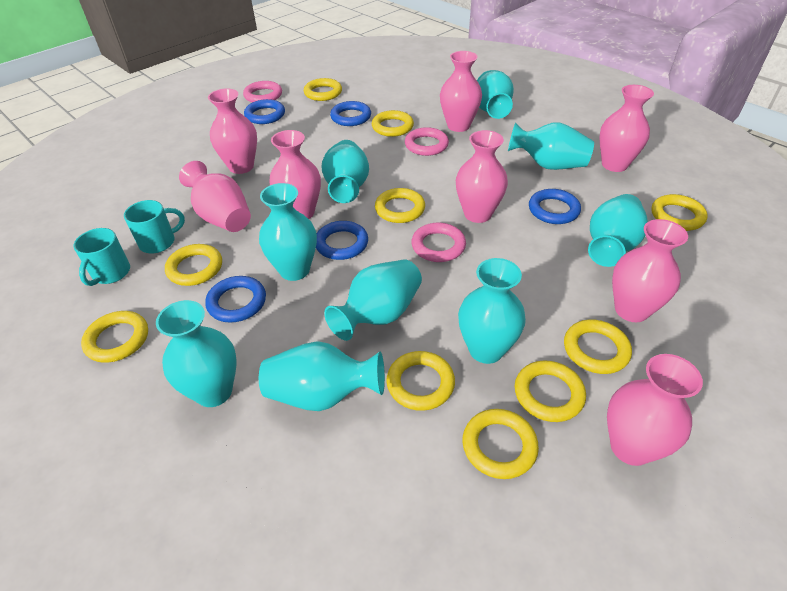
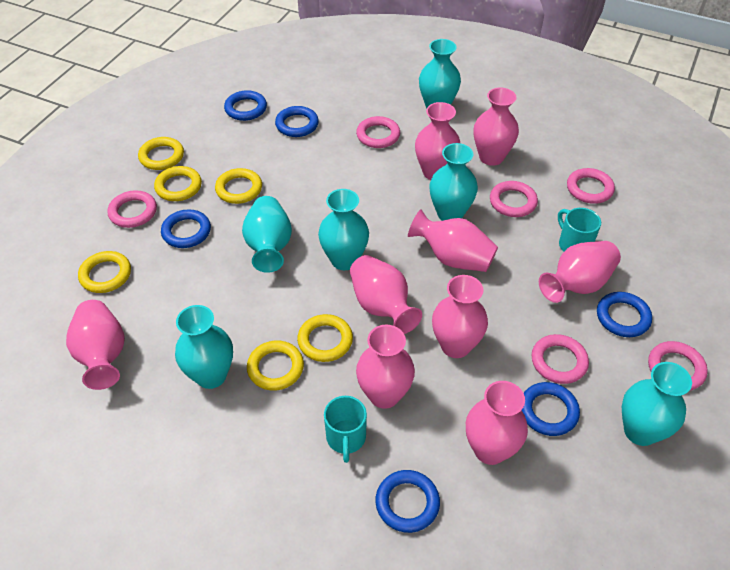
blue ring: [205,276,266,322] [244,99,285,124] [316,221,368,260] [330,101,371,126] [529,189,581,224] = 5 -> [161,209,211,248] [224,90,267,121] [275,106,319,137] [375,470,440,533] [522,382,580,436] [597,292,652,337] = 6
pink ring: [243,81,282,103] [405,127,449,156] [412,223,466,262] = 3 -> [107,190,157,228] [356,116,400,148] [490,181,538,217] [531,334,589,384] [567,168,615,204] [648,341,708,391] = 6
pink vase: [179,161,251,232] [208,88,257,174] [269,130,321,219] [440,51,482,132] [456,130,508,223] [599,85,654,172] [607,354,703,466] [612,219,688,322] = 8 -> [66,300,125,390] [350,255,422,334] [356,325,415,409] [408,209,498,272] [415,102,460,180] [432,275,488,358] [466,381,528,465] [474,88,519,166] [539,241,621,303] = 9
turquoise vase: [156,300,236,407] [259,183,317,281] [259,341,385,411] [321,140,369,203] [324,259,422,341] [458,258,526,364] [477,70,514,119] [508,122,594,170] [588,194,648,267] = 9 -> [175,305,233,389] [242,196,292,273] [318,189,369,270] [419,39,461,109] [429,143,478,221] [622,362,692,446] = 6
yellow ring: [81,311,148,363] [165,244,222,286] [304,78,342,101] [372,110,414,137] [375,188,425,223] [386,351,455,411] [462,409,539,479] [515,361,586,422] [564,319,632,374] [651,194,708,231] = 10 -> [78,251,131,293] [138,137,184,170] [154,166,202,201] [215,168,262,204] [247,341,304,391] [297,314,353,362] = 6

